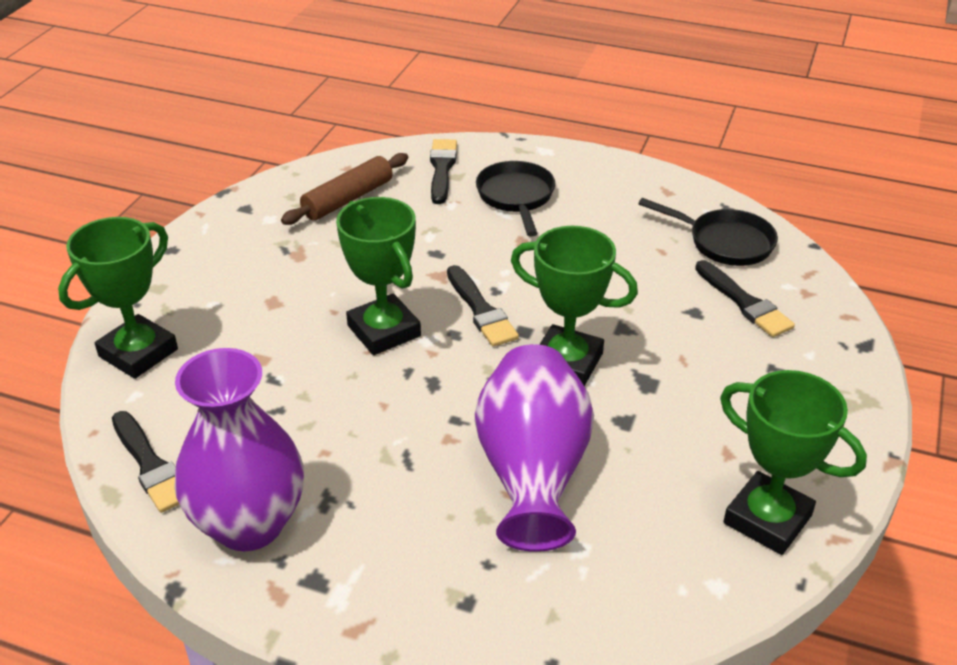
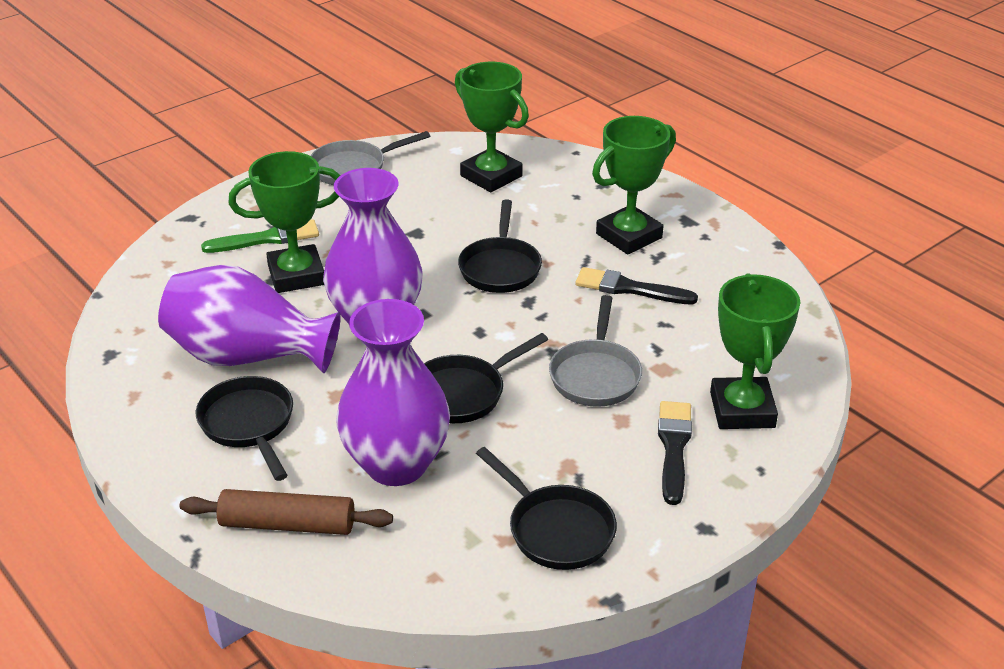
black brush: [112,411,179,513] [430,139,457,204] [447,265,519,347] [695,260,795,337] = 4 -> [575,267,698,305] [658,401,692,505] = 2
black pan: [476,161,555,237] [638,198,778,266] = 2 -> [196,376,293,481] [424,333,548,423] [458,199,542,293] [476,447,617,570] = 4
green brush: none = 0 -> [201,219,319,253] = 1
grey pan: none = 0 -> [311,131,430,185] [549,295,642,407] = 2
purple vase: [174,348,304,551] [475,344,594,552] = 2 -> [158,265,341,373] [323,168,423,324] [336,299,450,486] = 3

